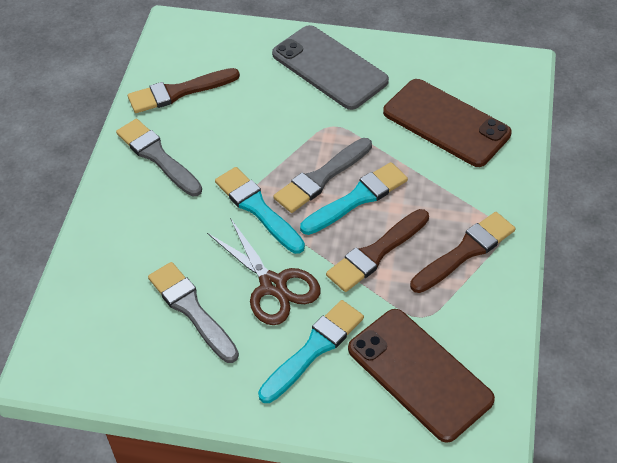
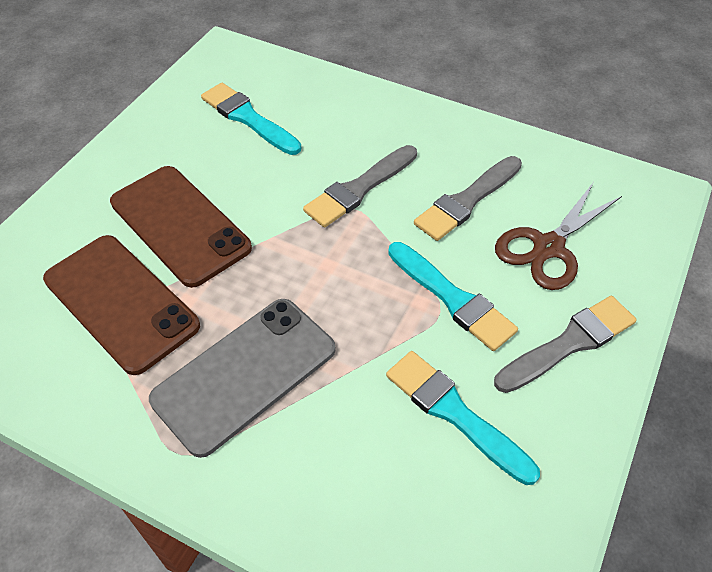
brown brush: [128,68,240,113] [326,209,429,292] [410,212,515,293] = 3 -> none = 0

